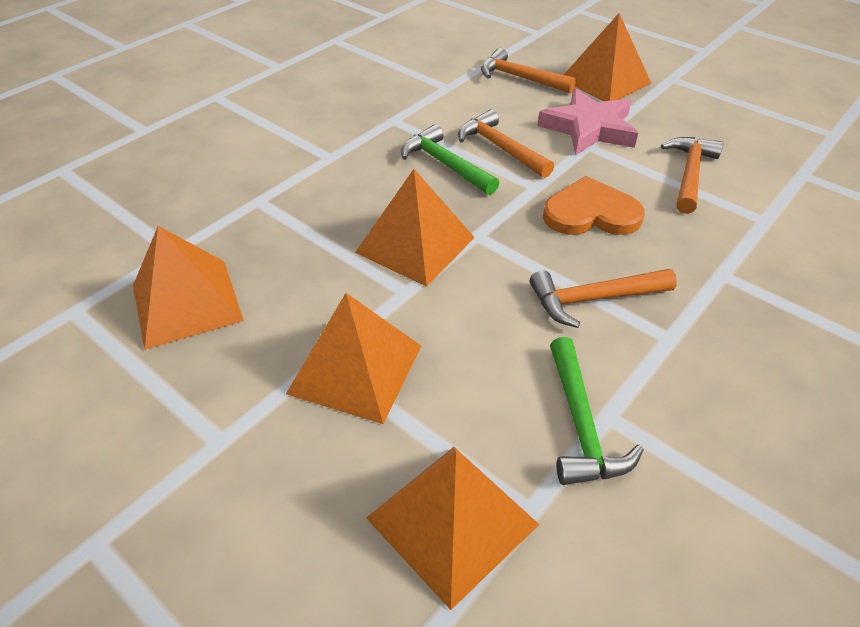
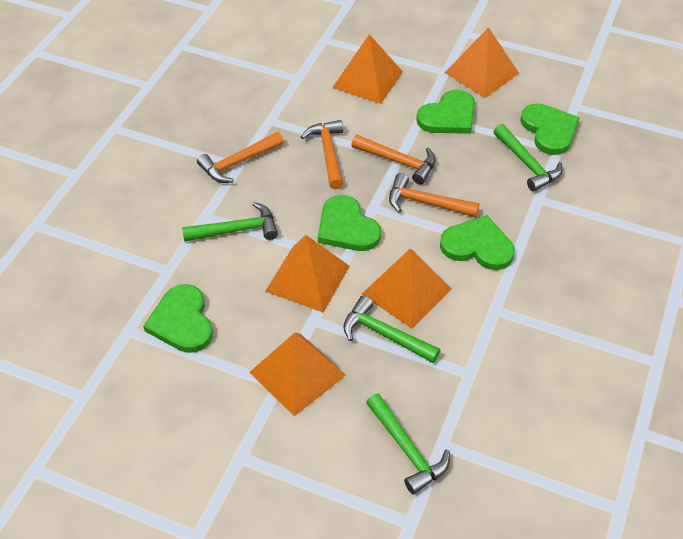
green hammer: [401,124,499,195] [550,337,644,485] = 2 -> [182,202,278,242] [343,296,440,363] [366,393,450,494] [493,124,563,191] = 4
green heart: none = 0 -> [143,284,213,353] [318,195,381,251] [416,90,475,134] [440,215,515,270] [520,103,580,155] = 5
orange heart: [543,176,645,235] = 1 -> none = 0
pink star: [538,88,638,155] = 1 -> none = 0

